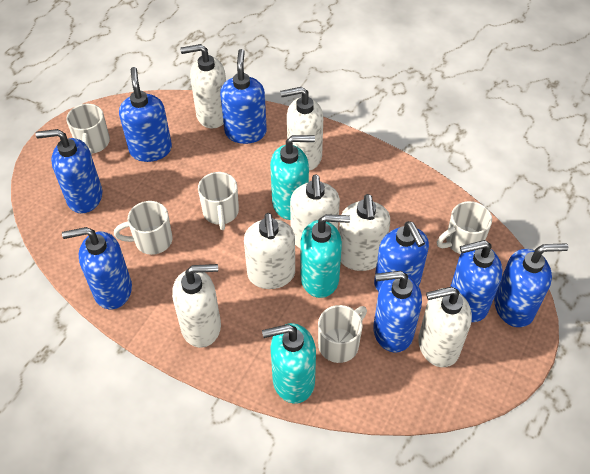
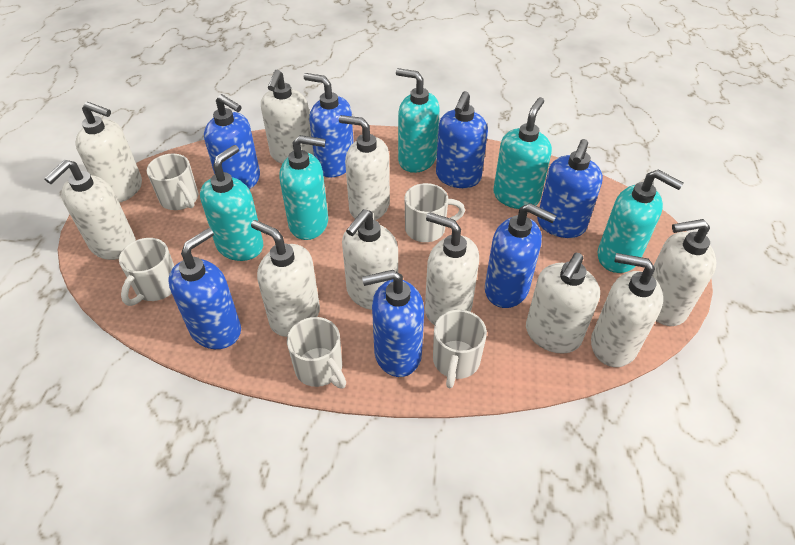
blue soap dispenser: [36,129,102,213] [62,227,132,309] [119,67,172,162] [220,49,267,144] [373,271,422,353] [374,221,429,292] [450,240,503,322] [494,243,568,327] = 8 -> [168,228,241,349] [204,94,260,189] [304,73,354,178] [362,270,424,377] [436,91,488,188] [485,203,557,308] [537,139,603,238] = 7
turquoise soap dispenser: [262,323,316,404] [270,135,315,220] [300,214,350,298] = 3 -> [200,145,263,261] [279,135,328,240] [396,68,439,173] [493,97,552,209] [597,170,684,273] = 5
white soap dispenser: [172,264,221,348] [180,44,226,128] [244,213,295,289] [280,87,323,171] [290,174,340,248] [339,194,390,271] [418,287,472,367] = 7 -> [44,160,136,260] [75,102,142,203] [251,220,320,337] [261,70,314,164] [339,115,390,220] [342,209,398,310] [425,212,479,325] [526,253,600,354] [591,253,663,367] [652,219,717,326] = 10

